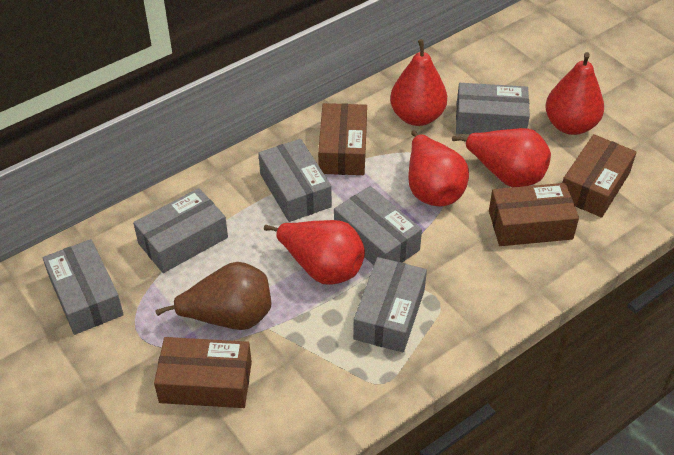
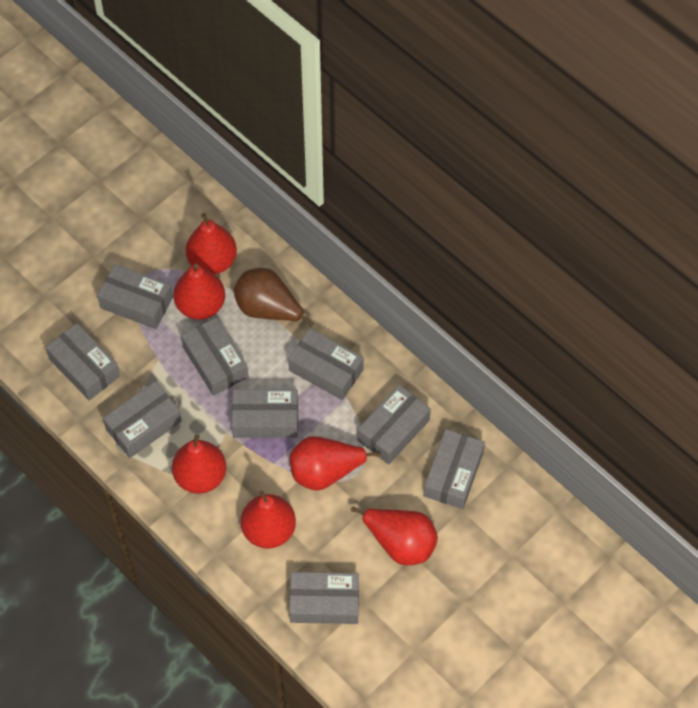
brown box: [154,337,252,408] [318,103,367,175] [489,183,579,246] [562,134,637,218] = 4 -> none = 0
grey box: [43,239,124,335] [133,188,228,273] [258,139,332,222] [334,186,422,265] [353,257,427,353] [456,83,530,134] = 6 -> [46,323,120,401] [97,264,173,329] [103,382,182,458] [181,317,248,396] [231,389,298,438] [288,328,364,400] [289,572,359,624] [358,385,431,465] [424,429,485,509] = 9
red pear: [264,220,365,285] [390,39,447,126] [408,130,469,207] [452,128,551,187] [545,52,604,135] = 5 -> [172,434,226,494] [173,264,225,320] [186,213,237,274] [241,491,296,549] [290,436,381,491] [351,506,438,565] = 6

